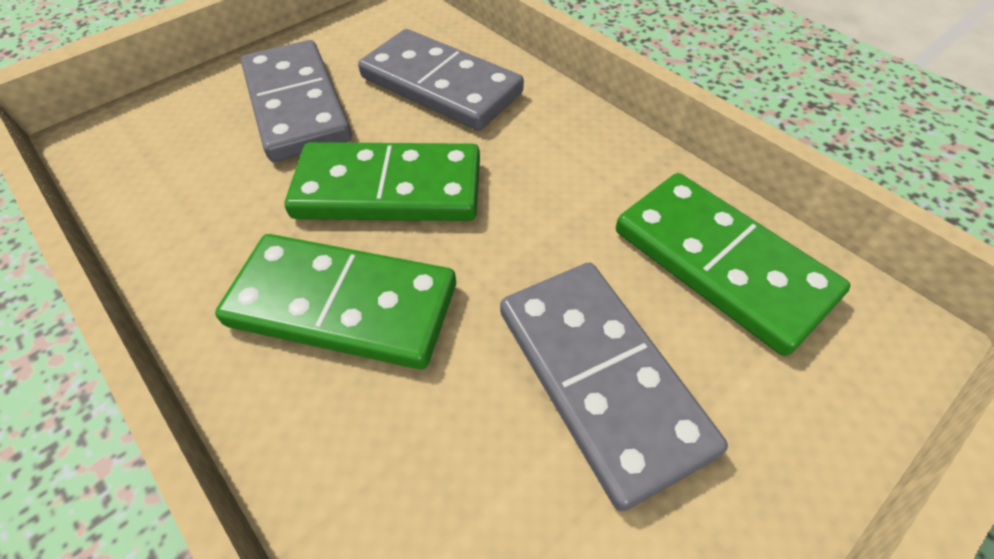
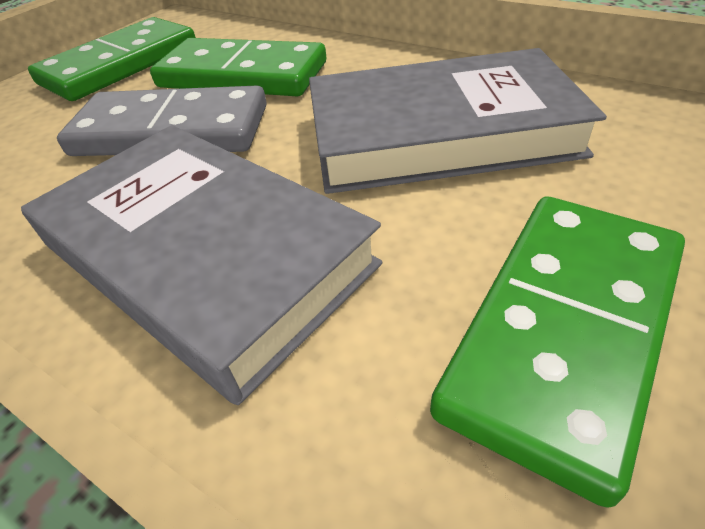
grey book: none = 0 -> [21,125,382,405] [309,48,607,194] = 2
grey domino: [241,40,352,162] [358,29,524,131] [500,262,728,511] = 3 -> [57,85,267,156] = 1

